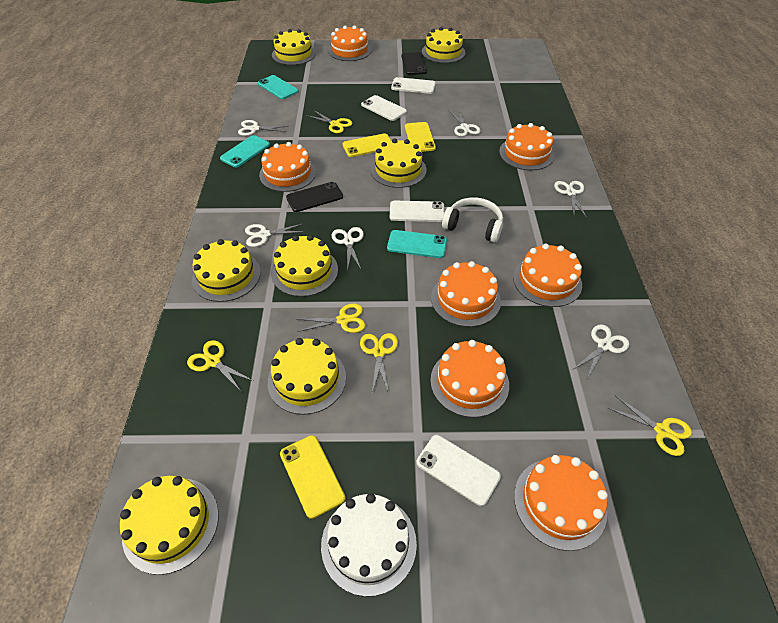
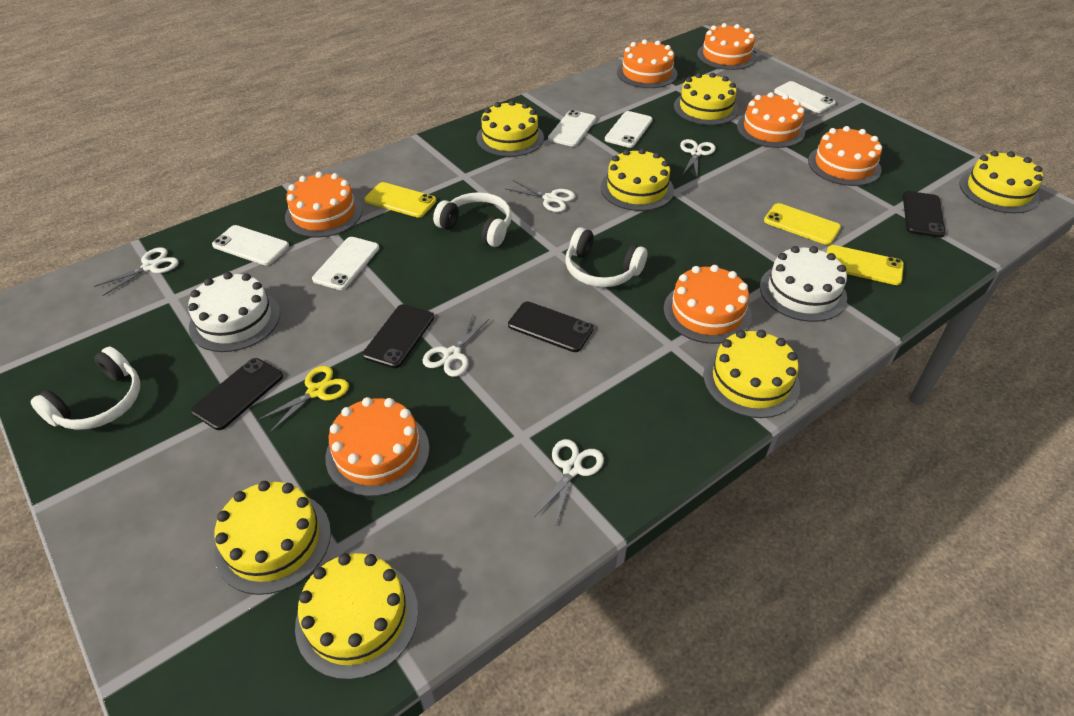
black phone: [286,182,343,212] [402,52,427,75] = 2 -> [191,358,283,430] [363,304,434,368] [508,301,594,352] [903,191,946,238] = 4
turquoise phone: [220,135,270,167] [258,75,298,99] [387,230,447,258] = 3 -> none = 0
white cake: [321,493,417,597] = 1 -> [188,272,280,352] [760,246,847,322] = 2
white headphones: [442,197,503,243] = 1 -> [30,346,140,430] [433,192,512,247] [565,227,647,287] = 3
white phone: [361,95,407,121] [390,201,444,222] [391,77,436,94] [416,435,501,506] = 4 -> [212,225,289,265] [312,237,379,290] [548,110,596,147] [605,111,653,148] [774,81,836,113] = 5
white scissors: [238,120,288,136] [245,223,305,247] [331,227,364,271] [449,110,481,137] [554,181,587,218] [574,324,629,378] = 6 -> [94,247,179,296] [422,315,489,377] [506,180,575,212] [534,439,604,527] [680,139,716,176] = 5
yellow scissors: [187,340,253,391] [297,303,365,333] [307,111,352,133] [360,333,398,393] [608,396,692,456] = 5 -> [257,366,349,433] = 1

